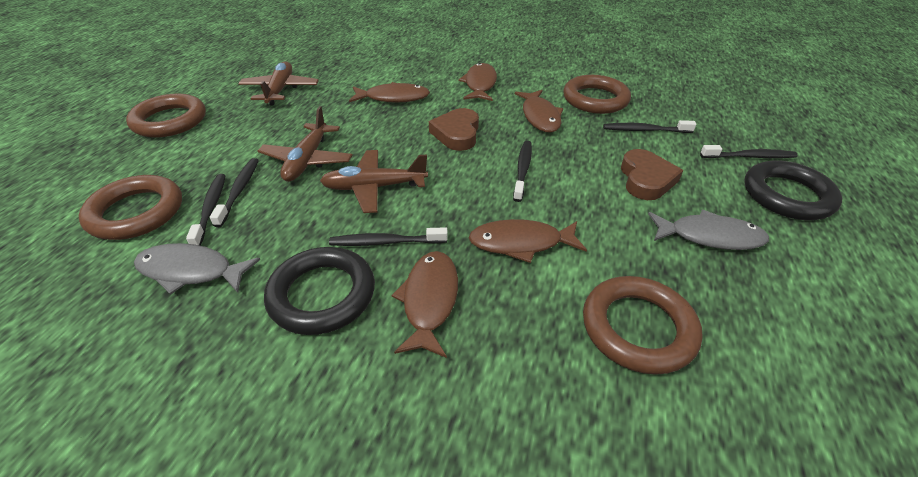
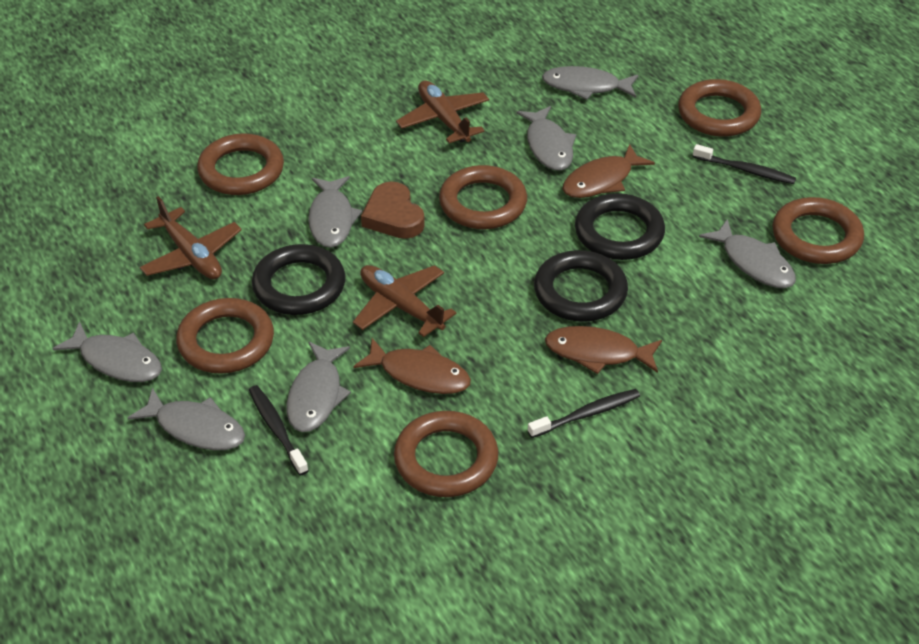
black ring: [264,247,375,335] [744,160,842,220] = 2 -> [252,244,345,315] [534,250,628,322] [575,193,665,260] = 3
black toothbrush: [186,174,226,246] [210,158,259,227] [329,227,448,246] [513,141,532,202] [603,120,696,133] [700,145,798,158] = 6 -> [249,385,309,475] [528,389,640,438] [693,144,796,184] = 3
brown fish: [349,82,430,103] [391,251,458,358] [458,63,497,101] [469,219,587,263] [515,90,563,133] = 5 -> [353,338,471,394] [545,326,662,374] [563,144,655,198] = 3
brown heart: [429,108,479,151] [621,149,683,200] = 2 -> [361,182,425,239] = 1
brown ring: [79,175,182,240] [126,94,206,138] [563,75,631,114] [583,276,703,375] = 4 -> [176,298,274,374] [197,133,284,195] [394,411,498,497] [439,165,527,229] [678,79,761,137] [772,197,864,264] = 6
grey fish: [134,243,260,295] [648,210,769,250] = 2 -> [52,321,162,382] [128,387,245,450] [286,342,351,432] [308,176,362,248] [516,106,576,171] [542,66,638,100] [699,219,796,288] = 7

